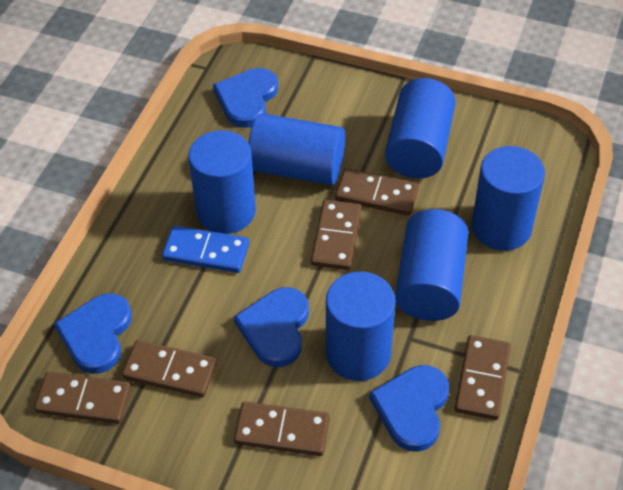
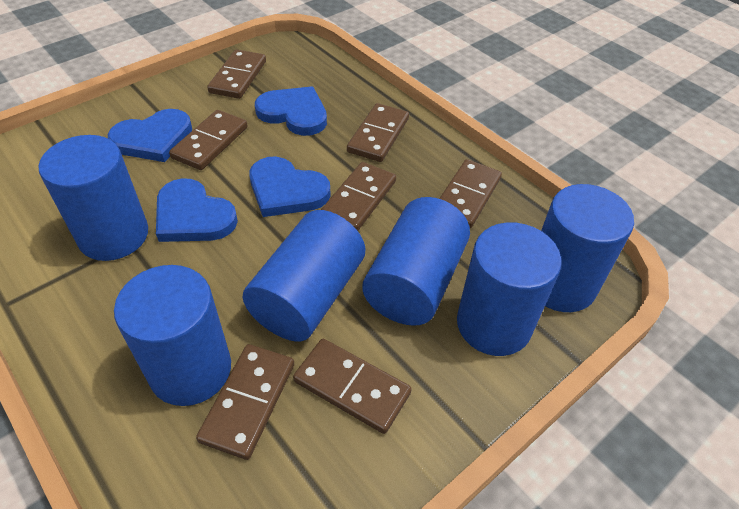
blue domino: [162,225,249,273] = 1 -> none = 0
brown domino: [34,372,131,424] [122,340,217,397] [234,402,330,456] [311,200,362,270] [335,168,419,216] [455,335,511,420] = 6 -> [169,110,247,170] [196,344,294,460] [207,49,266,99] [293,339,412,434] [321,162,396,231] [347,103,409,162] [439,159,502,228] = 7

